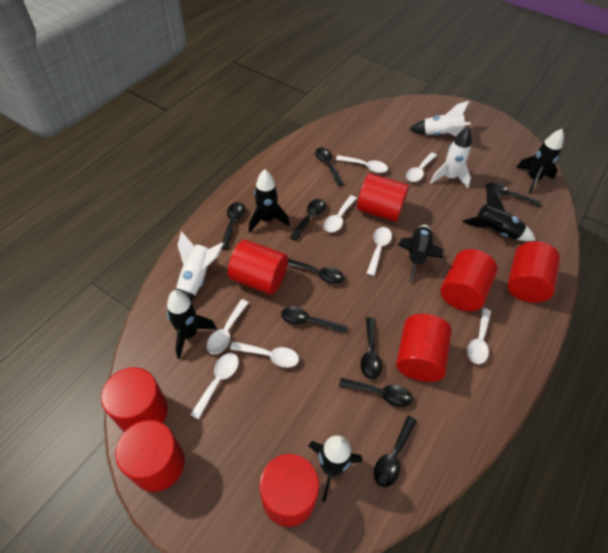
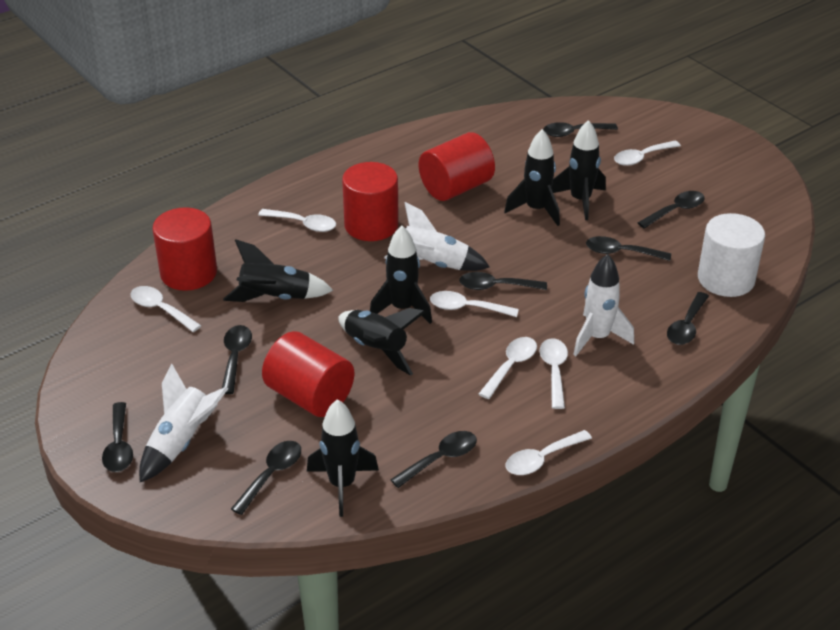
red cylinder: [101,368,168,432] [115,420,185,492] [228,240,288,295] [259,454,319,527] [357,173,409,222] [396,314,452,382] [440,249,497,311] [507,241,560,303] = 8 -> [152,207,217,291] [262,331,354,417] [342,162,399,241] [419,132,495,201] = 4
white cylinder: none = 0 -> [698,213,765,297] = 1
white spoon: [190,353,239,419] [207,299,249,354] [230,341,299,368] [324,195,357,232] [336,155,388,173] [367,227,392,276] [406,152,437,182] [467,308,491,364] = 8 -> [130,286,201,332] [258,209,336,232] [430,291,519,317] [479,337,537,399] [506,430,592,475] [540,338,568,409] [614,141,681,166] = 7

